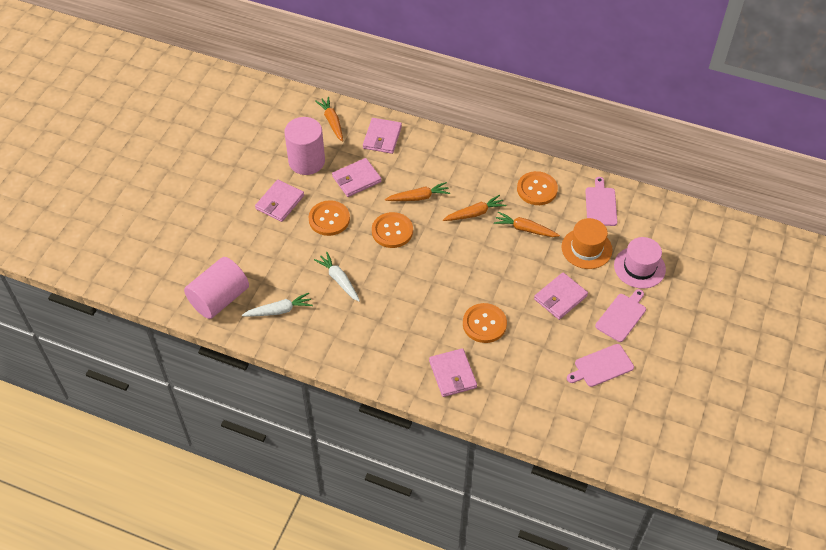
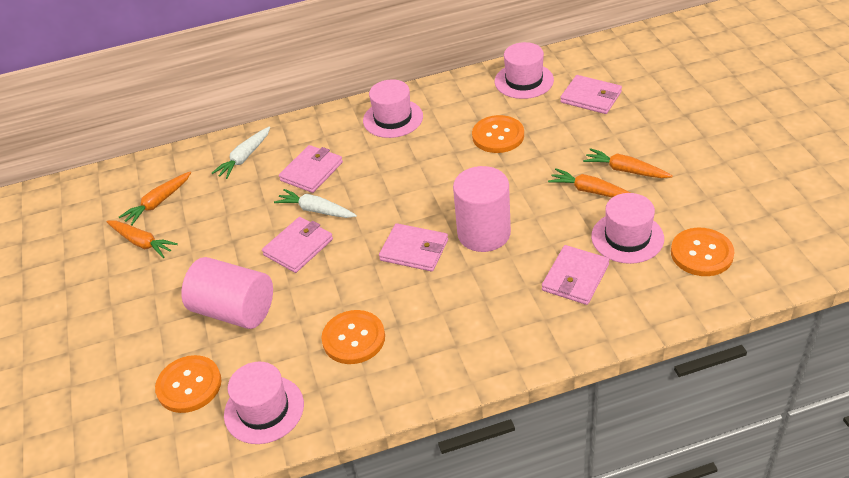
orange hat: [562,218,613,269] = 1 -> none = 0
pink cutting board: [567,344,634,387] [585,177,617,226] [595,289,646,342] = 3 -> none = 0
pink hat: [614,237,666,289] = 1 -> [224,362,304,444] [363,79,423,138] [495,42,554,99] [591,193,664,264] = 4

